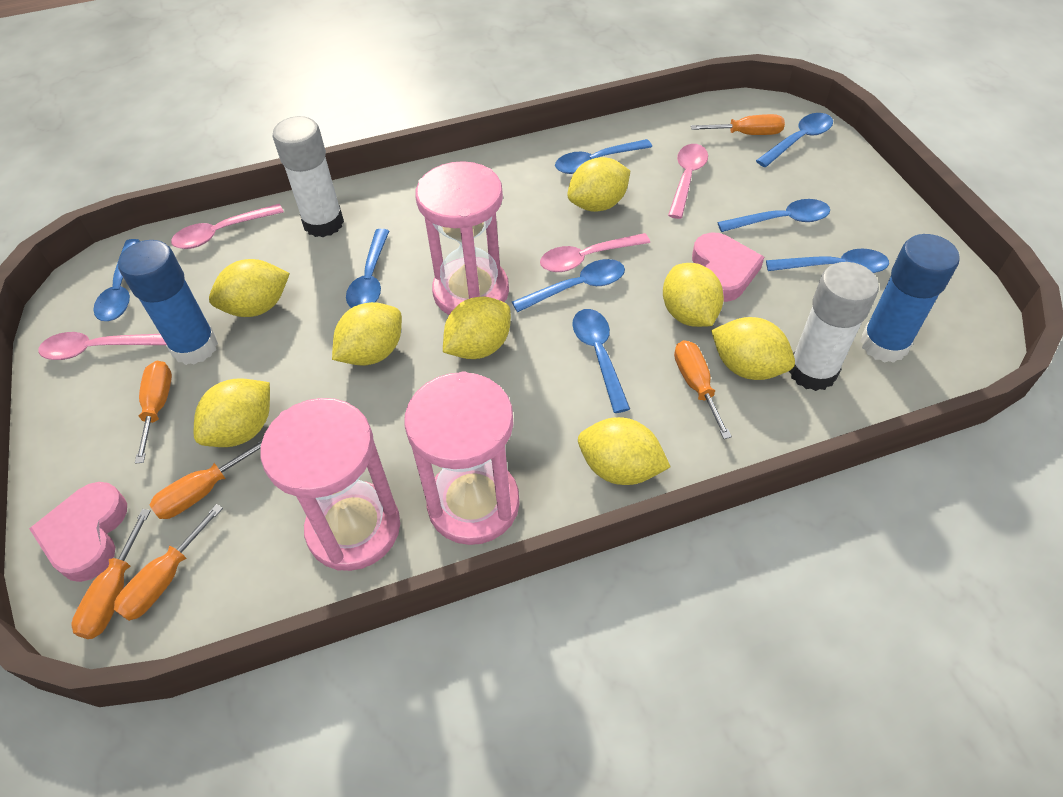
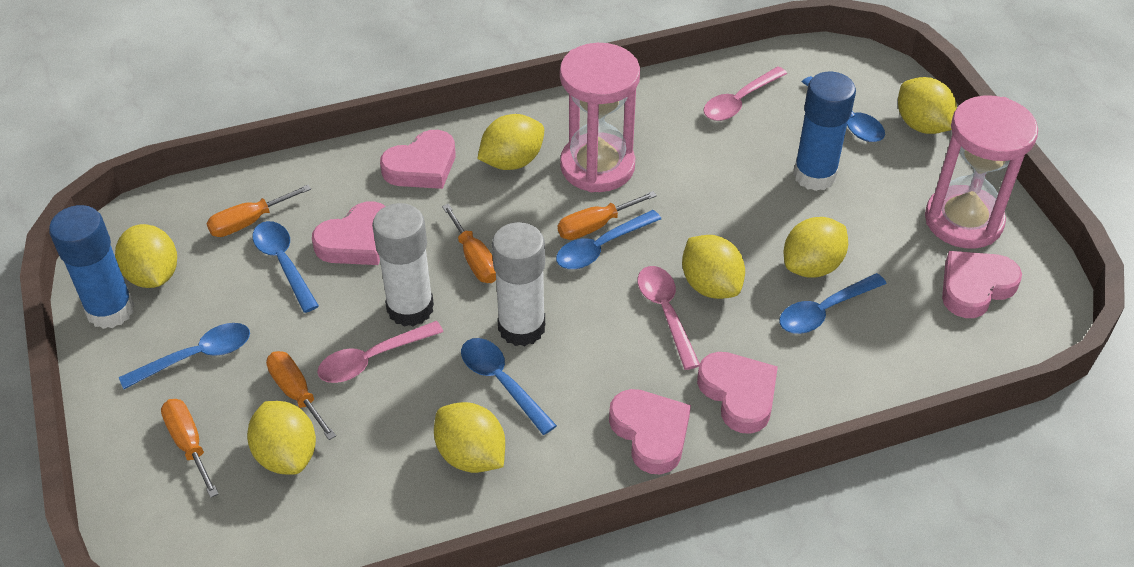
blue spoon: [93,239,140,321] [346,229,389,308] [512,259,625,312] [555,139,652,174] [572,309,630,413] [717,199,830,232] [756,113,833,167] [766,249,889,273] = 8 -> [119,323,250,389] [253,221,319,313] [461,338,557,435] [556,210,661,269] [779,273,887,334] [802,76,885,142] = 6
orange screwdriver: [71,509,151,639] [114,504,223,621] [135,361,172,464] [150,440,262,519] [674,340,732,439] [691,114,785,135] = 6 -> [161,399,219,498] [206,185,311,237] [266,351,336,440] [442,204,496,283] [558,191,657,240] = 5
pink heart: [29,482,127,582] [692,232,764,302] = 2 -> [312,201,386,265] [380,130,455,189] [609,389,691,474] [697,352,778,434] [942,251,1022,318] = 5
pink hourglass: [260,398,400,571] [404,371,520,545] [416,161,509,315] = 3 -> [560,43,640,192] [925,95,1038,249] = 2
pink spoon: [38,332,167,360] [171,204,284,249] [540,233,650,272] [668,144,708,219] = 4 -> [317,321,443,383] [638,266,700,370] [703,67,787,121] = 3
yellow lemon: [194,378,270,447] [209,259,290,317] [332,302,402,365] [443,297,511,359] [567,157,630,212] [578,417,671,485] [663,263,724,327] [711,317,795,380] = 8 -> [115,224,177,288] [247,401,316,475] [434,402,505,473] [477,114,544,170] [682,235,745,299] [784,217,848,278] [898,77,957,134] = 7

